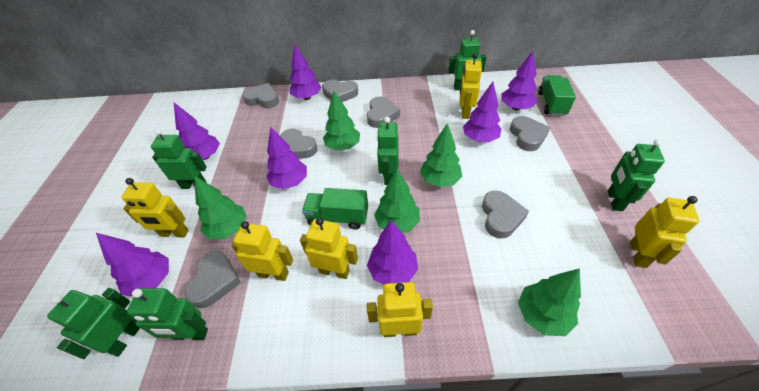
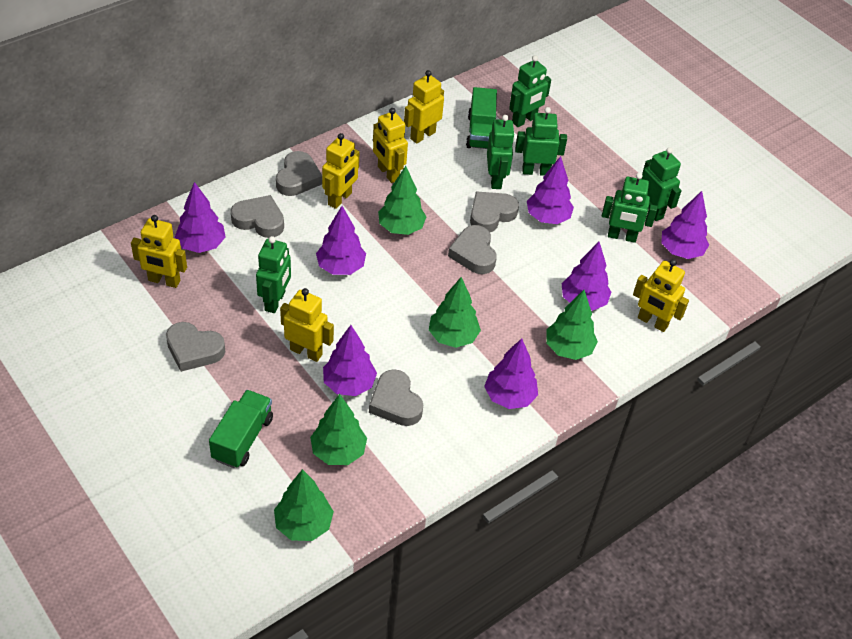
grey heart: [185,251,241,308] [242,83,279,108] [280,129,318,159] [322,80,358,102] [367,96,400,128] [482,190,529,239] [510,116,550,151] = 7 -> [166,322,225,372] [231,195,284,238] [276,151,322,196] [369,369,423,426] [448,225,497,274] [470,191,519,232] = 6

